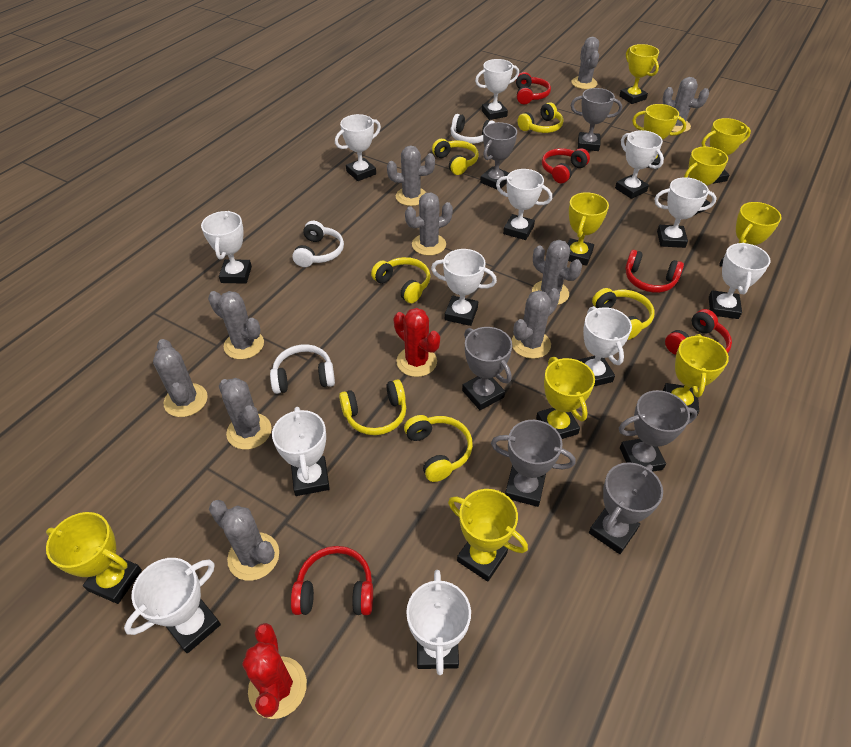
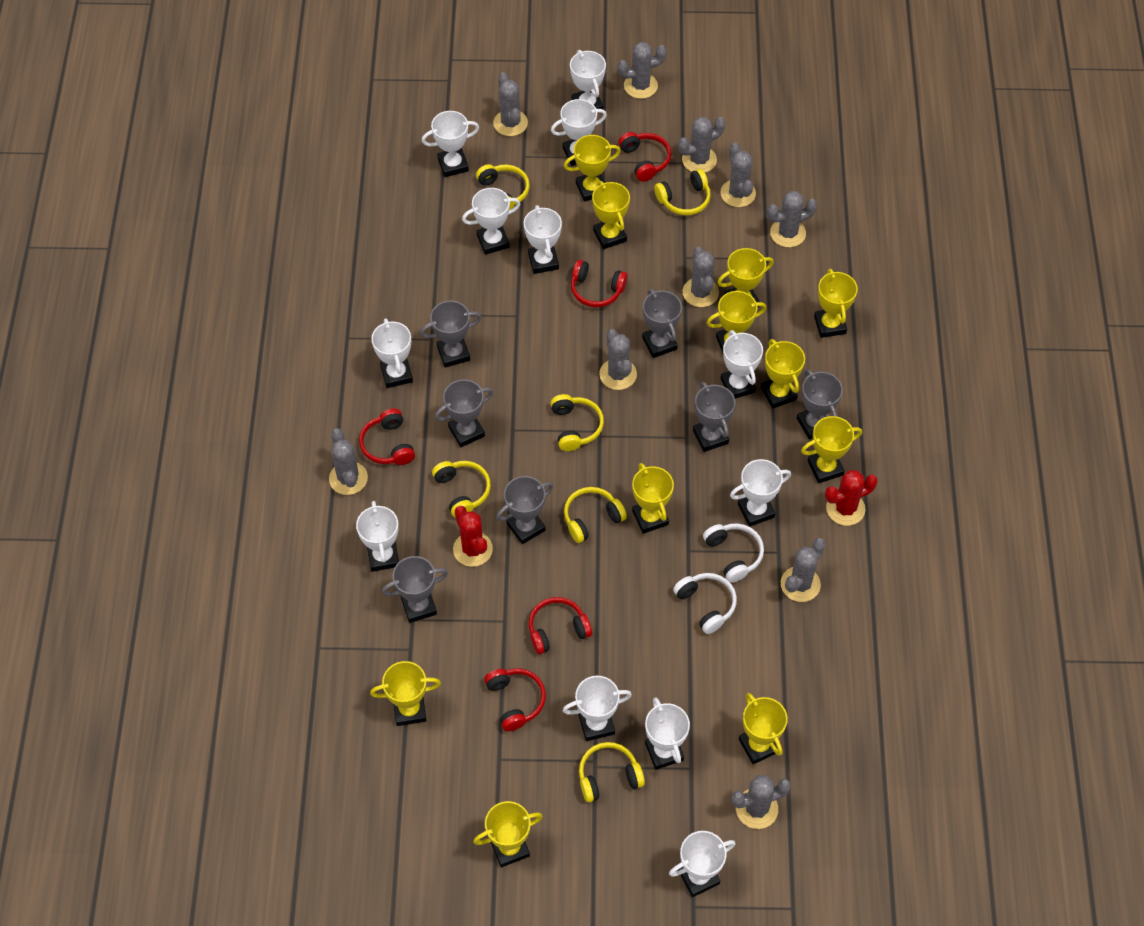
grey trophy: [462,327,512,410] [480,122,517,189] [491,420,576,507] [571,88,622,151] [589,462,663,554] [619,390,698,472] = 6 -> [382,556,448,623] [420,301,481,368] [435,379,493,447] [496,476,553,544] [642,289,682,358] [693,382,735,452] [797,370,843,439] = 7
white headphones: [270,344,335,394] [292,221,344,267] [451,114,495,144] = 3 -> [673,573,737,634] [703,523,764,583] = 2
yellow trophy: [46,512,142,604] [448,489,528,581] [536,357,595,439] [568,192,609,266] [619,44,659,104] [632,104,686,169] [663,334,729,416] [684,147,728,215] [702,118,751,184] [719,202,782,267] = 10 -> [370,661,441,726] [473,801,543,867] [564,135,621,202] [592,181,630,249] [632,463,674,534] [707,291,767,353] [717,248,774,308] [739,693,788,764] [761,339,805,409] [801,416,862,483] [814,269,858,338] = 11

